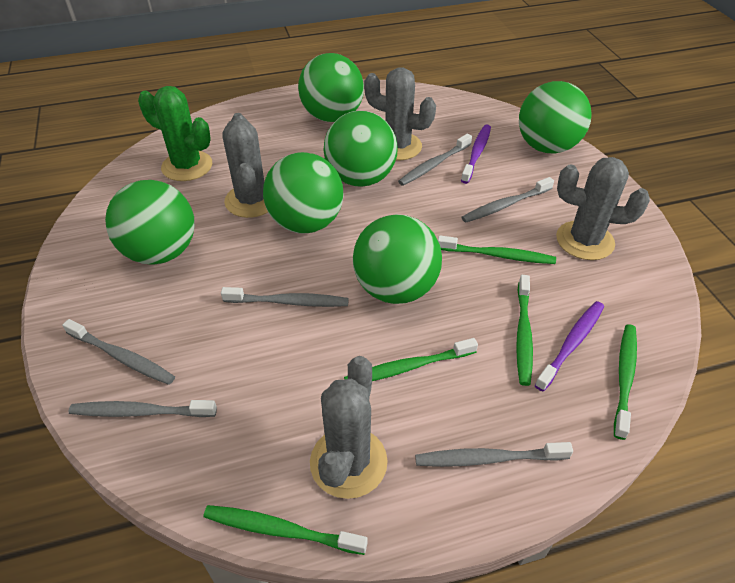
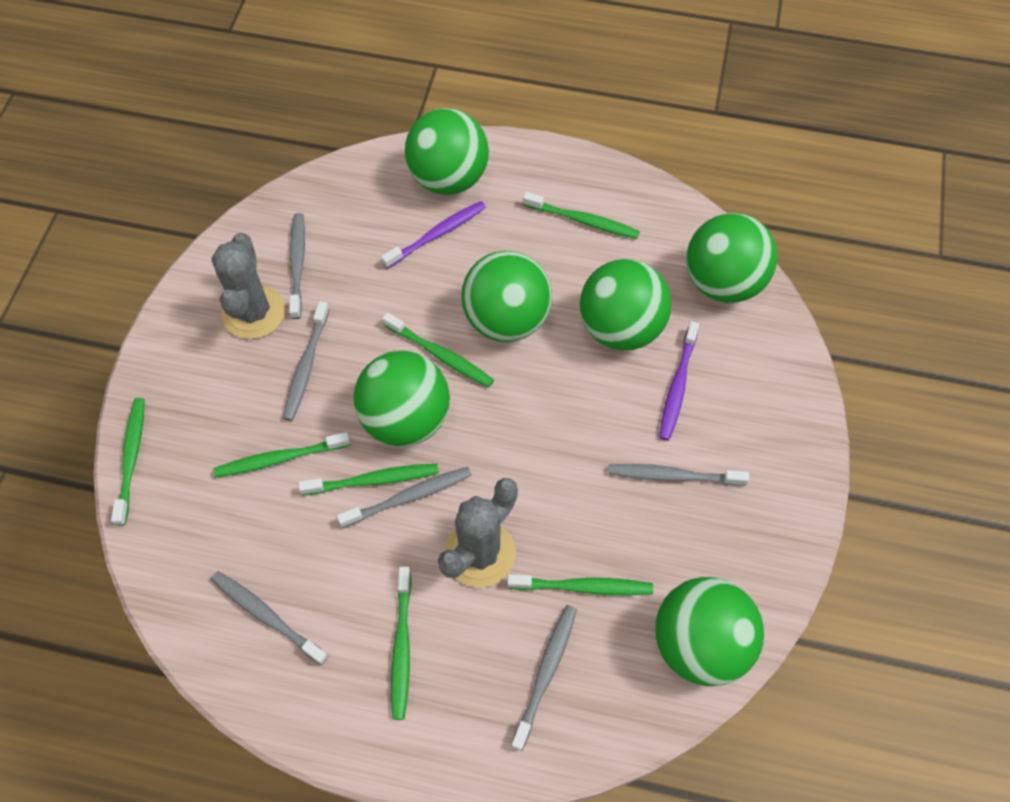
green cactus: [138,86,212,181] = 1 -> none = 0
green toothbrush: [203,505,368,555] [344,338,478,381] [438,235,556,264] [516,275,533,386] [614,324,637,440] = 5 -> [111,398,145,526] [214,432,351,478] [298,464,439,496] [382,312,494,387] [391,567,411,720] [507,574,653,596] [523,192,640,239] = 7
grey cactus: [222,113,268,218] [310,356,388,499] [364,67,436,160] [556,157,650,260] = 4 -> [211,233,285,339] [438,478,518,588] = 2

